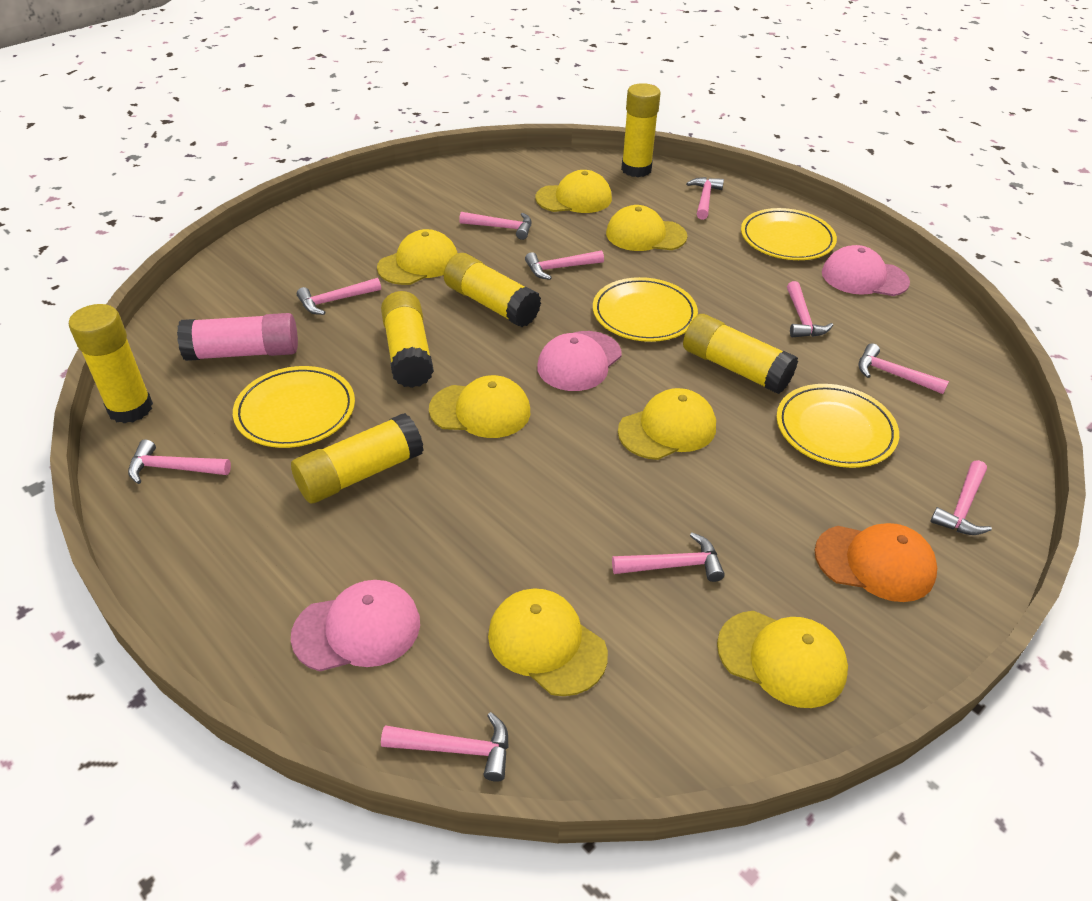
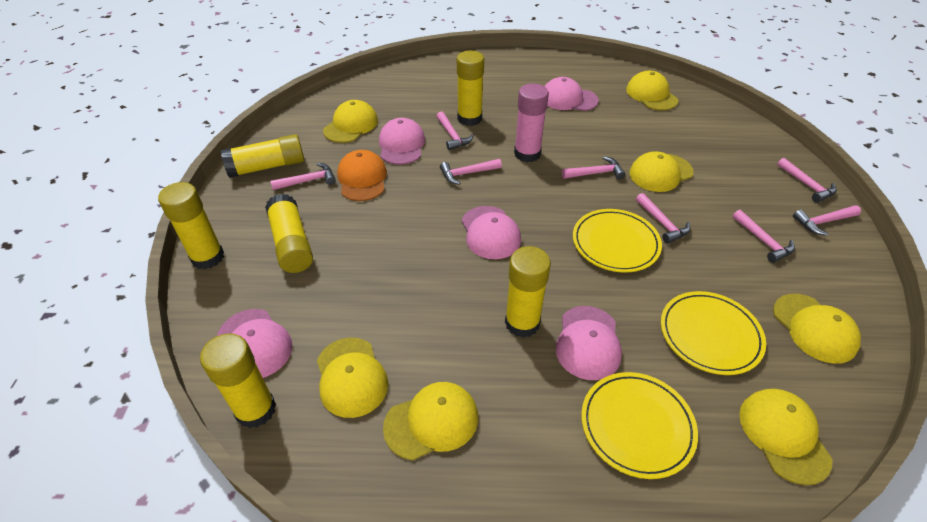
pink cap: [291,580,420,672] [537,331,622,391] [822,245,910,296] = 3 -> [217,309,293,378] [379,118,425,165] [462,206,521,259] [544,77,599,111] [555,306,622,380] = 5
pink hammer: [128,439,231,484] [297,278,381,315] [381,712,509,782] [459,212,532,240] [525,250,604,280] [612,532,725,582] [686,177,724,220] [787,281,833,337] [858,343,949,394] [930,460,992,535] = 10 -> [270,163,336,190] [436,111,473,150] [440,159,502,185] [562,156,625,179] [636,193,691,244] [733,210,795,263] [777,158,837,203] [793,205,861,236] = 8
yellow plate: [233,366,355,448] [593,277,698,342] [741,208,837,260] [776,384,899,468] = 4 -> [573,209,662,273] [581,372,698,479] [661,291,766,375] = 3

